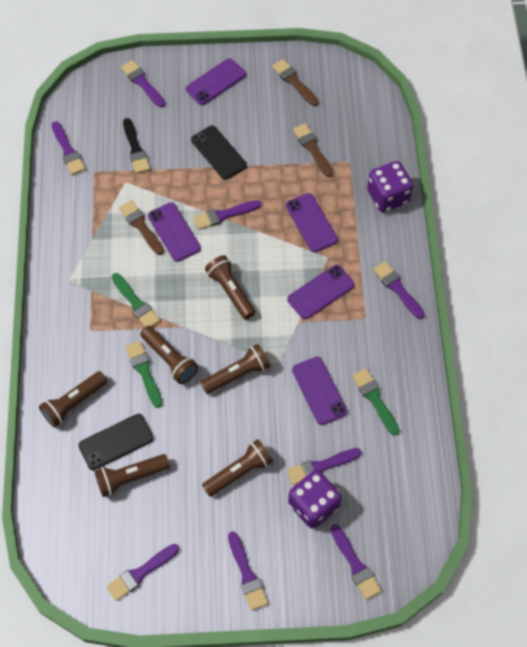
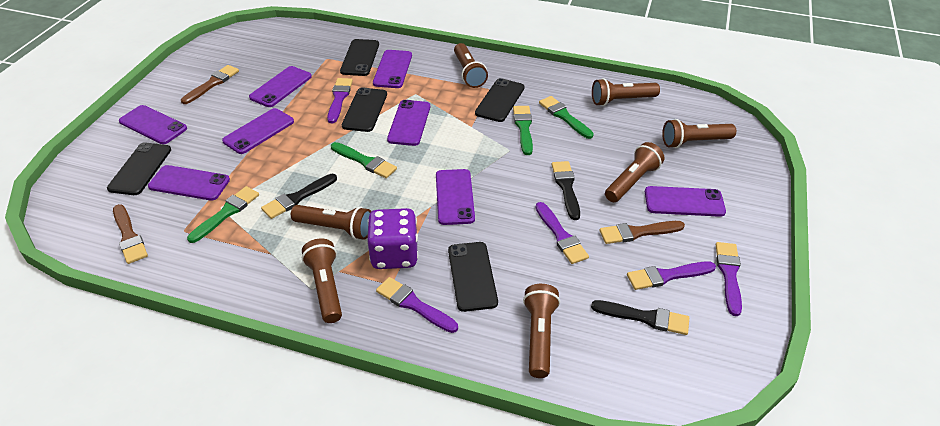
black brush: [123,118,150,174] = 1 -> [261,174,337,219] [552,161,580,220] [591,300,689,335] = 3
black phone: [79,414,153,470] [191,126,247,180] = 2 -> [107,142,171,195] [340,39,379,76] [342,87,387,132] [448,242,498,312] [475,78,525,122] = 5
brown flashlight: [39,371,107,428] [95,454,170,497] [140,326,198,384] [200,344,270,394] [202,439,273,497] [205,255,255,320] = 6 -> [291,205,371,240] [302,238,342,323] [454,43,488,88] [523,284,560,378] [592,78,660,106] [605,142,665,202] [662,119,736,148] = 7
green brush: [112,273,160,327] [125,341,162,408] [352,368,399,435] = 3 -> [187,186,259,243] [331,142,397,178] [513,106,533,155] [539,96,594,139] = 4
purple brush: [51,121,85,175] [106,544,179,601] [121,60,165,107] [193,200,261,230] [228,531,268,610] [287,448,362,486] [330,524,381,600] [373,261,425,319] = 8 -> [327,78,353,123] [376,277,458,333] [535,202,589,264] [627,261,716,290] [716,242,742,316] = 5
purple dice: [288,470,341,529] [367,161,413,212] = 2 -> [367,208,418,269] = 1
purple phone: [148,202,201,262] [186,58,246,105] [286,193,338,252] [287,265,355,319] [292,357,347,425] = 5 -> [119,105,187,144] [148,165,230,201] [222,108,294,154] [249,66,312,107] [373,50,412,88] [387,100,430,146] [436,169,475,225] [645,186,726,217] = 8

